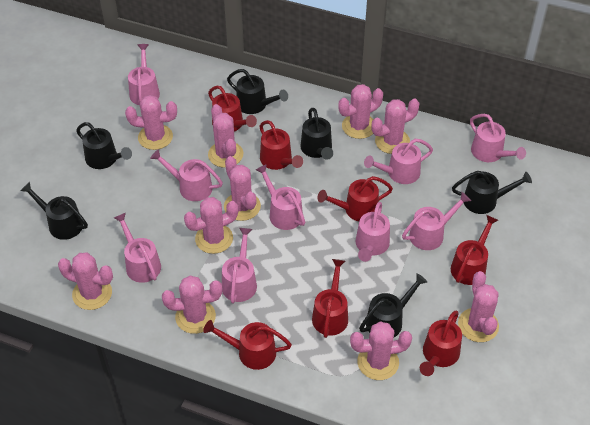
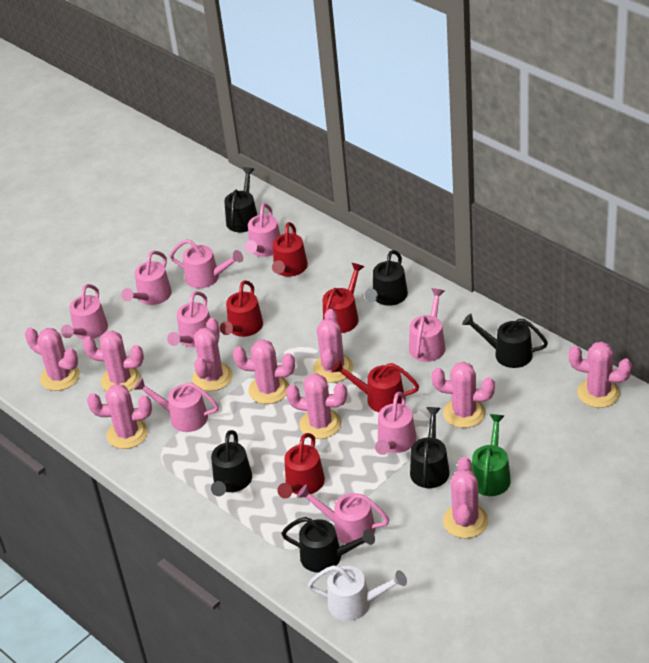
green watering can: none = 0 -> [472,414,511,496] = 1
red watering can: [203,320,292,370] [208,86,257,132] [259,120,303,170] [312,259,348,338] [317,176,393,221] [420,310,462,376] [451,215,498,285] = 7 -> [220,280,263,337] [272,222,308,277] [277,433,325,498] [323,263,364,333] [332,360,419,412] = 5
white watering can: none = 0 -> [308,565,407,621] = 1

